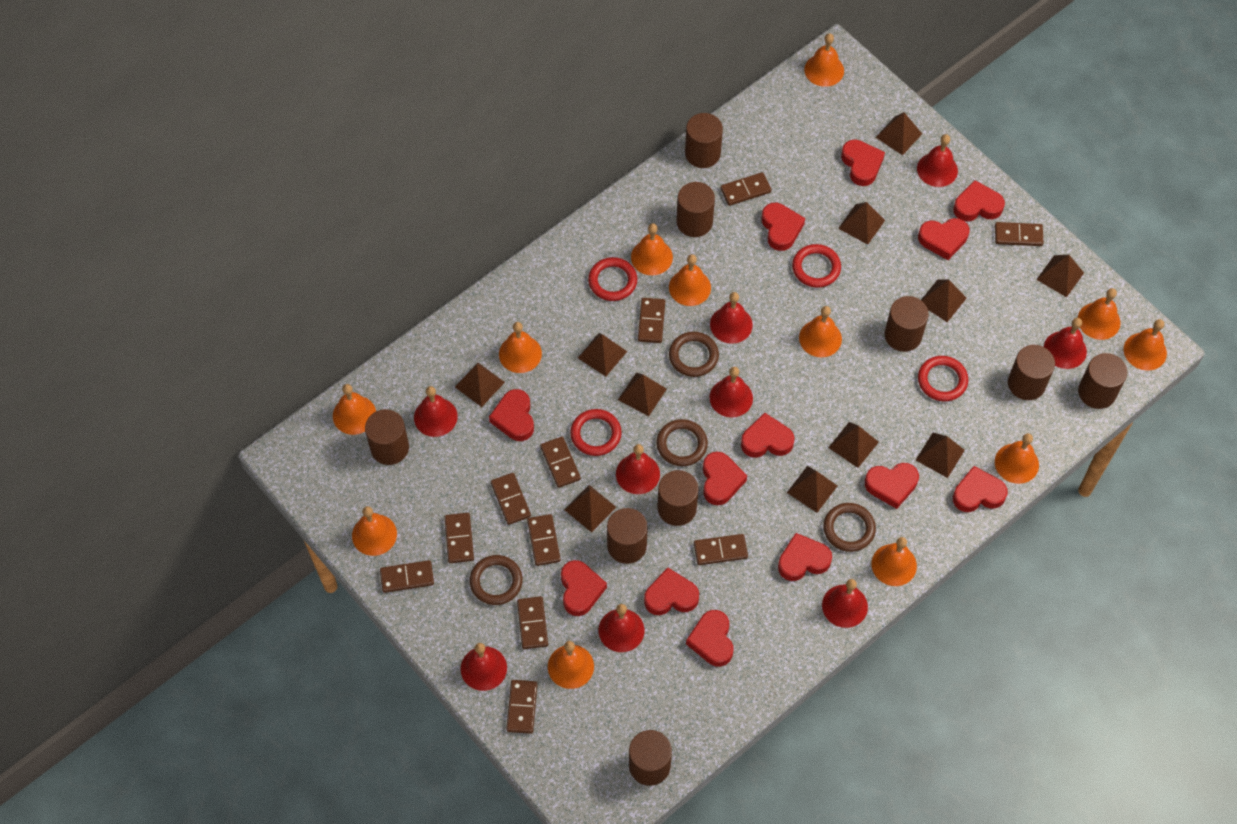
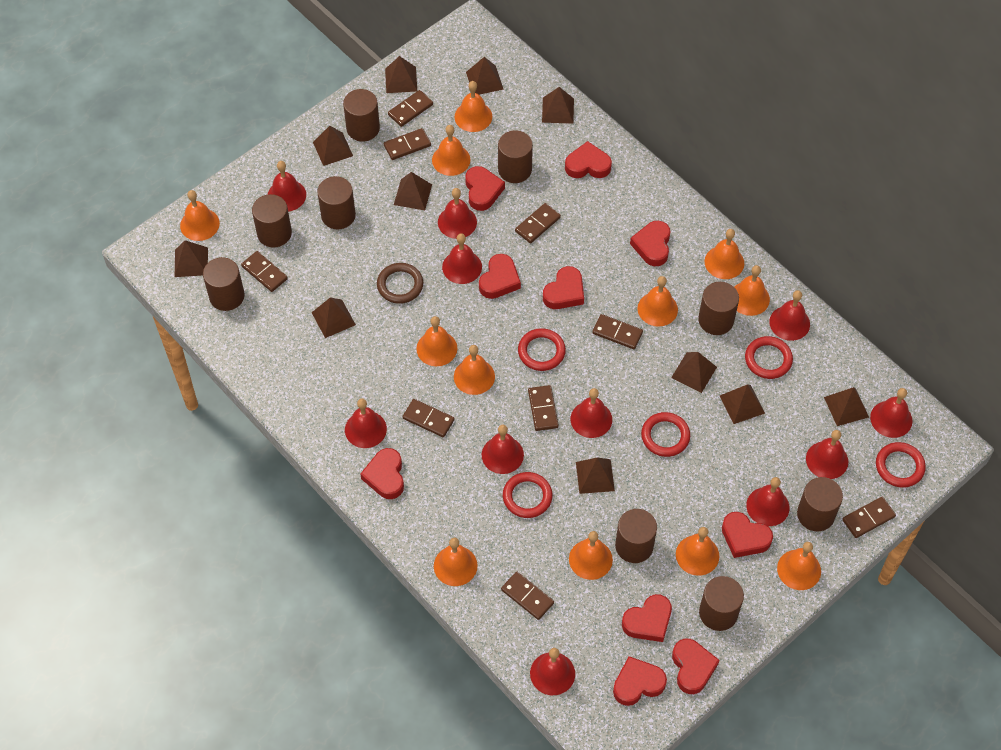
brown domino: [380,560,434,593] [444,513,474,563] [491,473,531,525] [506,680,538,734] [517,596,548,649] [527,514,561,566] [540,437,581,488] [638,298,665,343] [694,534,748,565] [720,172,771,206] [995,222,1044,246] = 11 -> [241,251,288,292] [384,128,431,160] [388,90,433,127] [402,399,454,437] [501,572,554,620] [515,203,561,243] [528,385,559,431] [592,314,643,349] [842,497,896,538] = 9
brown ring: [470,555,523,605] [656,419,708,466] [669,332,719,377] [823,503,876,552] = 4 -> [377,263,423,304] = 1
red bell: [414,386,458,437] [461,643,507,691] [598,604,645,652] [616,444,660,494] [709,367,753,418] [710,292,753,344] [822,579,868,628] [917,134,958,187] [1044,318,1087,369] = 9 -> [268,161,306,212] [345,399,387,448] [438,188,477,239] [442,233,482,284] [482,425,524,474] [530,648,575,695] [571,388,612,438] [746,477,789,526] [769,290,810,341] [806,430,848,479] [870,388,912,438] = 11
red heart: [489,389,534,441] [561,560,607,616] [644,568,699,615] [686,610,734,667] [703,452,747,505] [741,413,794,458] [762,203,805,251] [778,533,832,581] [841,139,885,186] [865,463,919,509] [918,218,969,260] [953,180,1005,222] [953,466,1008,512] = 13 -> [360,448,404,499] [465,166,505,211] [479,254,521,299] [543,266,584,309] [565,141,612,178] [613,656,667,706] [622,594,672,642] [630,221,670,266] [672,638,720,694] [722,512,773,558] = 10
red ring: [570,409,622,456] [588,257,637,301] [792,244,841,288] [918,356,968,401] = 4 -> [503,472,552,518] [518,328,566,371] [641,412,690,457] [745,336,793,379] [876,442,926,488] = 5

